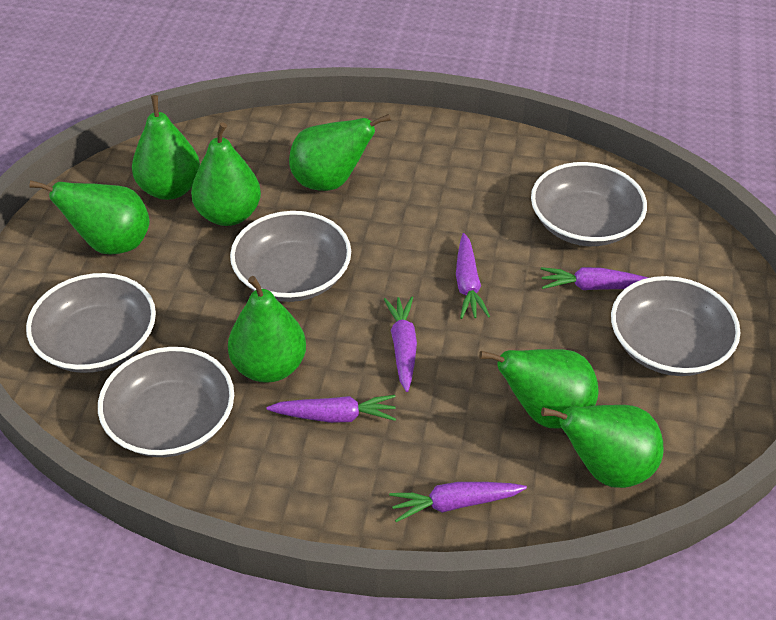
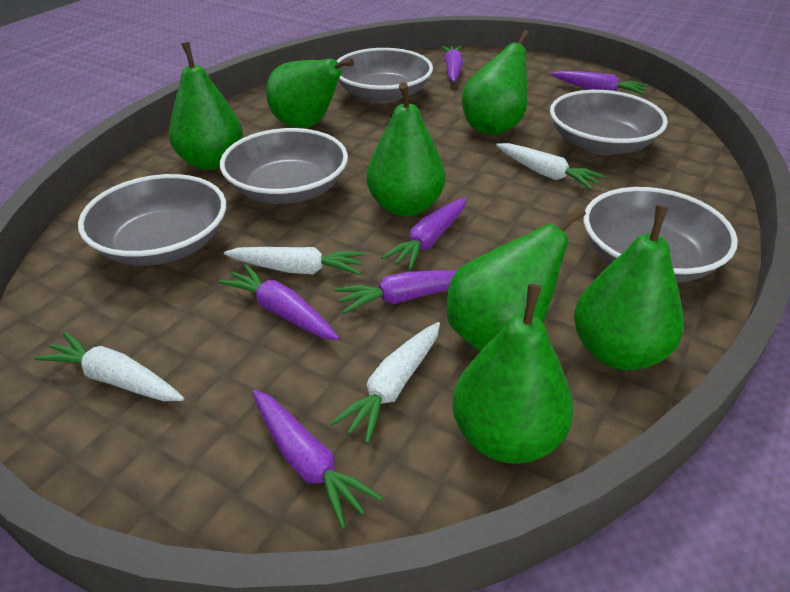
purple carrot: [266,395,396,423] [384,296,417,392] [389,482,527,522] [456,233,490,319] [541,267,648,290] = 5 -> [218,264,339,340] [252,390,383,529] [335,270,458,314] [381,198,467,270] [441,46,463,82] [551,71,648,95] = 6
white carrot: none = 0 -> [34,332,184,401] [224,247,365,275] [330,322,440,443] [496,143,605,189] = 4

